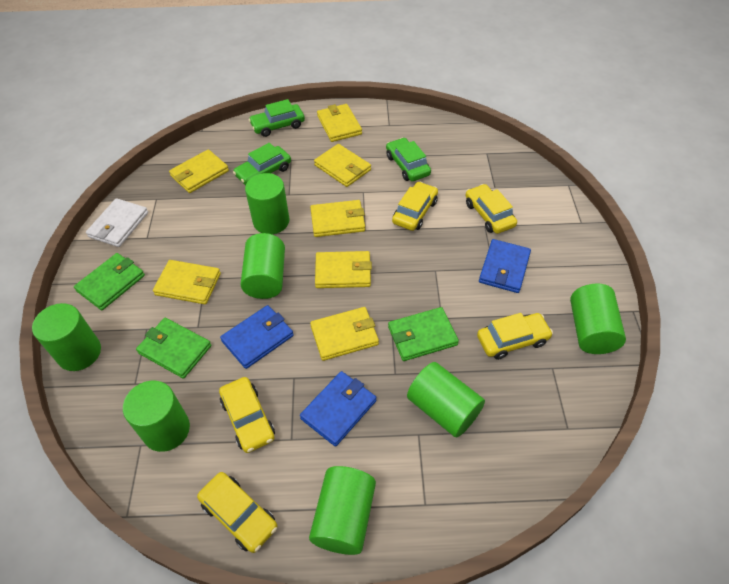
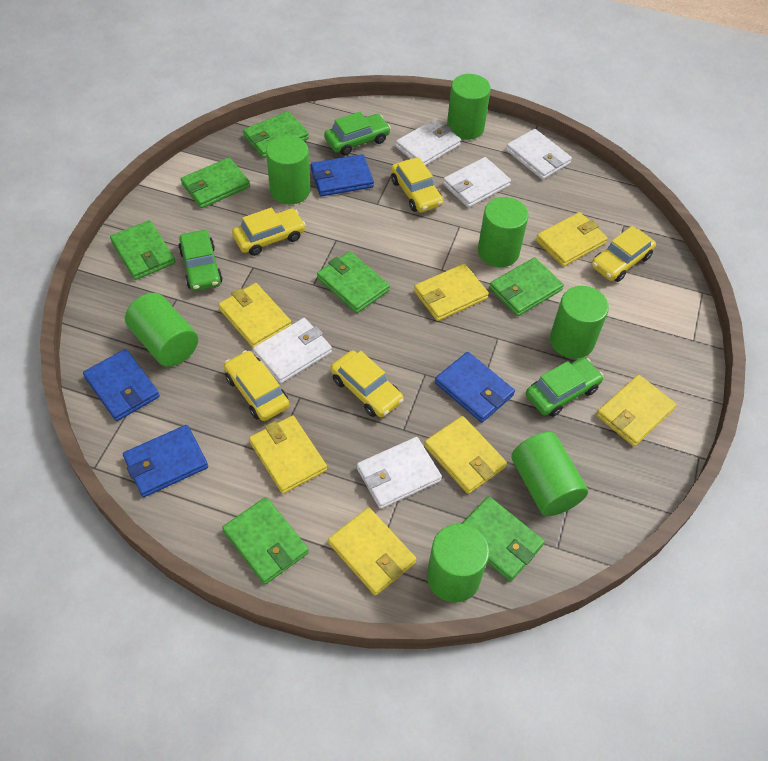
blue wallet: [220,305,294,369] [300,371,376,447] [479,239,531,293] = 3 -> [83,349,160,421] [123,425,208,497] [311,154,374,197] [435,352,515,423] = 4
green wallet: [74,253,145,310] [136,318,211,379] [388,307,459,361] = 3 -> [110,220,176,280] [181,158,250,208] [222,497,309,584] [243,111,309,158] [317,251,390,313] [462,496,545,582] [489,257,564,316] = 7
white wallet: [86,198,148,247] = 1 -> [253,318,332,384] [357,437,442,509] [396,119,461,166] [443,157,511,208] [506,129,572,180] = 5

